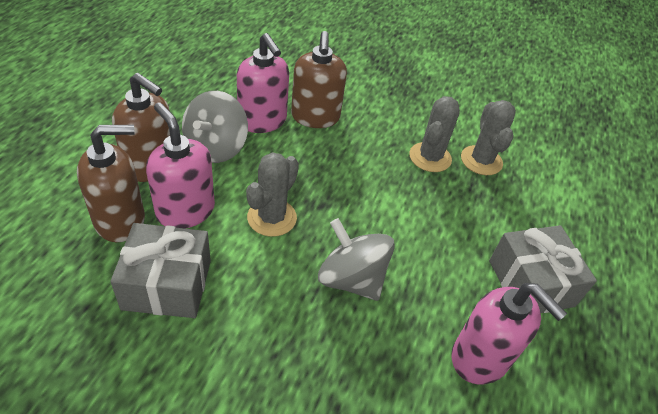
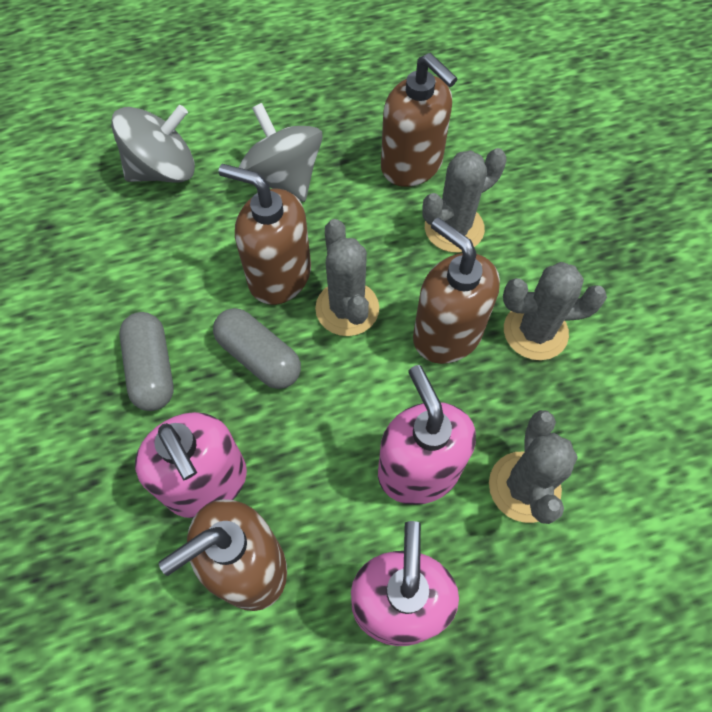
brown soap dispenser: [77,125,145,242] [112,73,170,182] [291,31,347,128] = 3 -> [159,499,287,611] [219,164,311,305] [381,53,458,187] [413,217,500,364] = 4
grey cactus: [246,152,299,237] [409,96,460,172] [461,100,516,175] = 3 -> [315,219,379,336] [423,148,507,253] [489,410,578,524] [503,262,607,360] = 4
grey capsule: none = 0 -> [119,312,174,411] [213,308,301,389] = 2
grey gift: [110,223,211,318] [489,225,597,313] = 2 -> none = 0

